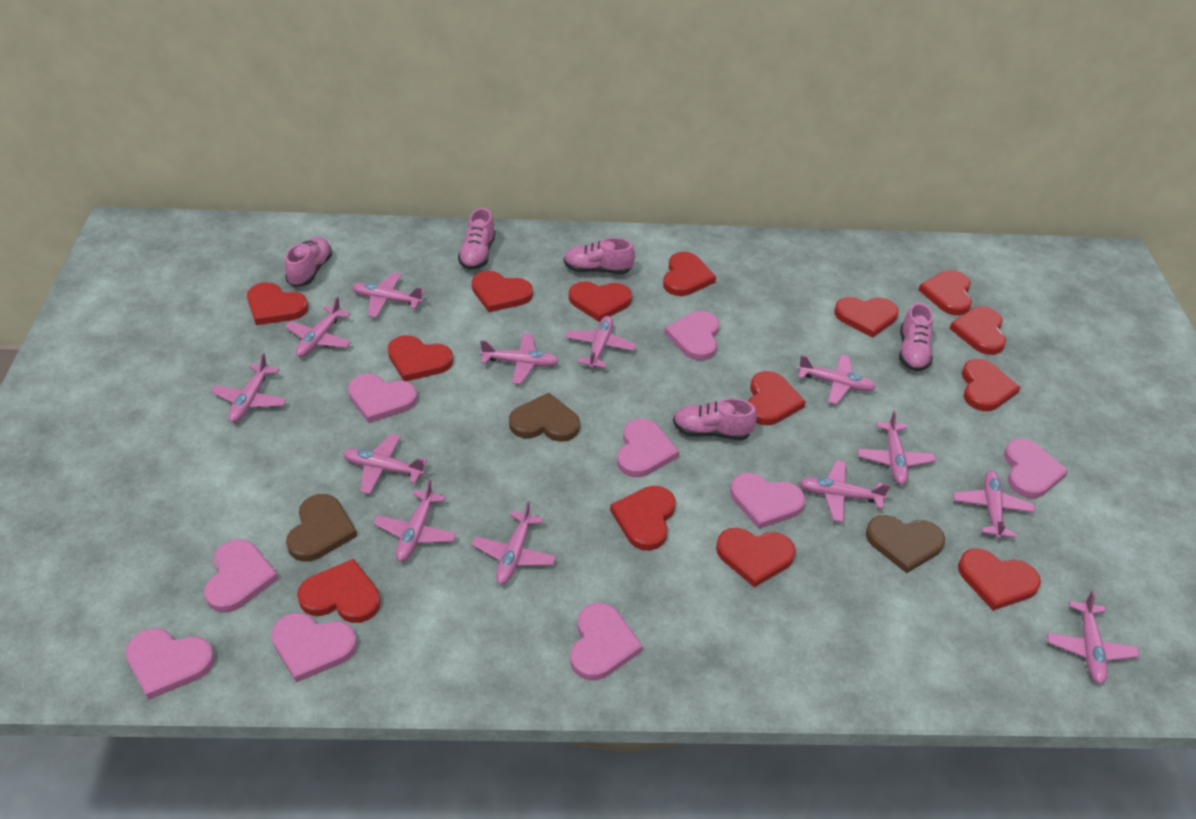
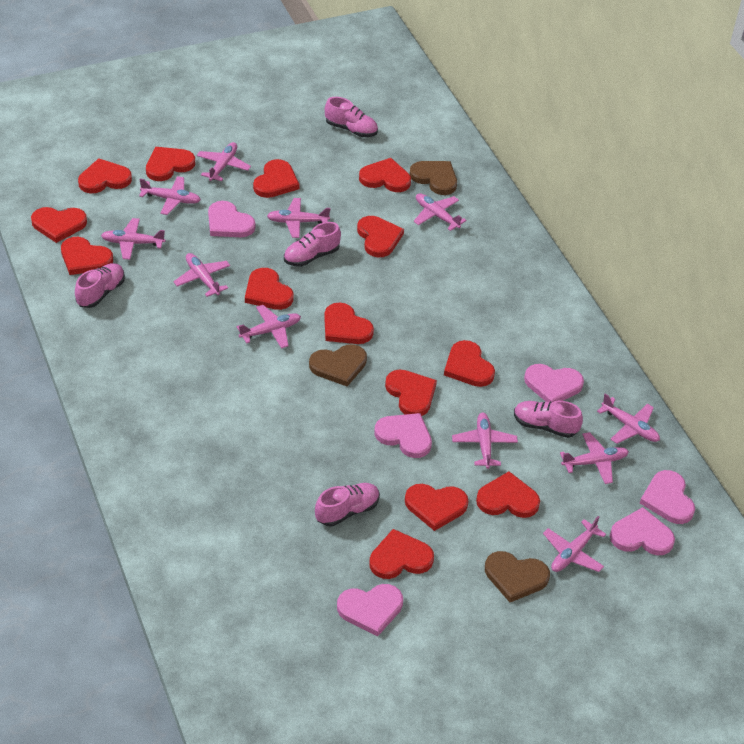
pink heart: [126,628,215,700] [204,539,279,613] [271,613,357,683] [348,374,418,423] [570,603,643,680] [617,418,679,477] [664,311,719,360] [730,473,805,529] [1004,439,1068,498] = 9 -> [208,201,255,237] [337,584,403,636] [374,413,432,458] [524,364,584,402] [610,507,675,555] [640,470,695,524] = 6
pink plane: [211,353,286,423] [285,296,351,357] [343,434,427,494] [352,272,425,317] [373,479,457,561] [472,501,556,584] [480,333,559,384] [565,316,636,368] [798,354,876,404] [799,460,890,522] [857,410,936,485] [953,471,1035,539] [1047,591,1139,684] = 13 -> [101,218,165,260] [139,176,201,215] [173,253,230,297] [197,142,251,181] [237,305,301,349] [267,198,330,238] [413,193,467,231] [452,413,518,469] [543,516,606,572] [560,432,629,484] [597,394,660,444] = 11

